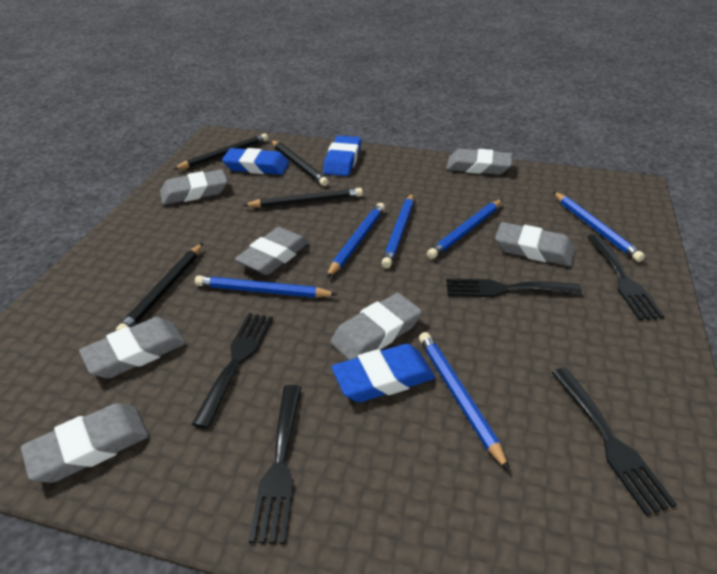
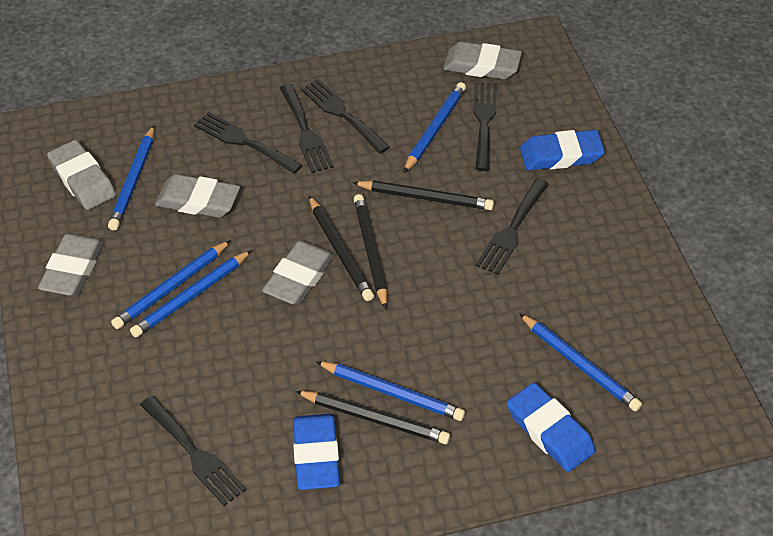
black fork: [192,313,273,429] [249,385,301,544] [446,279,582,297] [551,367,677,516] [587,234,665,320] = 5 -> [140,396,247,506] [194,112,302,174] [280,84,334,173] [301,79,390,154] [473,83,497,171] [476,178,549,275] = 6
grey eraser: [21,403,148,483] [79,317,186,378] [160,169,228,205] [235,227,309,275] [331,293,422,360] [446,149,512,175] [495,222,575,266] = 7 -> [38,234,104,296] [47,140,116,210] [155,174,240,218] [262,241,335,305] [443,42,522,79] = 5

